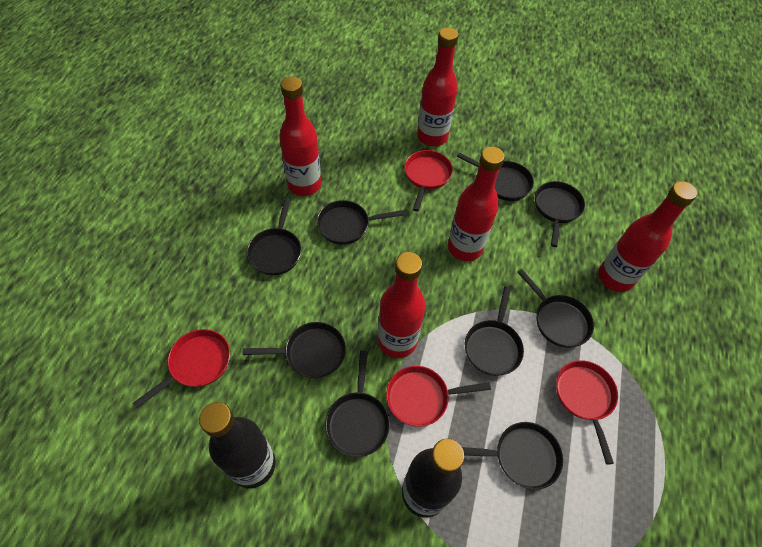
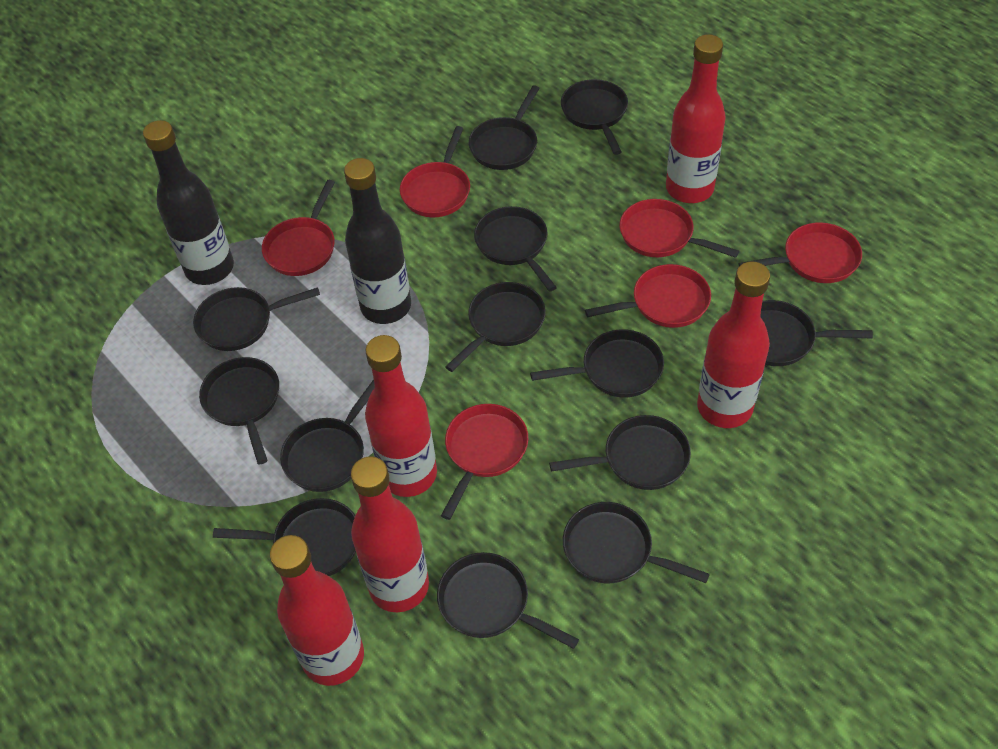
black pan: [243,322,346,378] [247,198,301,275] [316,200,404,245] [325,351,390,457] [457,152,534,201] [462,422,563,490] [465,286,524,376] [517,269,594,348] [535,181,585,247] = 9 -> [193,287,320,351] [199,357,279,464] [213,498,356,576] [280,379,375,492] [437,552,579,649] [445,282,546,372] [469,85,540,170] [474,206,557,292] [530,329,664,398] [549,415,691,490] [561,79,628,155] [563,502,709,583] [760,300,873,366] = 13
red pan: [132,329,230,409] [386,366,491,427] [404,150,453,212] [556,360,618,465] = 4 -> [262,180,335,276] [400,126,470,217] [441,404,528,520] [585,264,711,328] [619,199,739,258] [738,222,862,283] = 6

